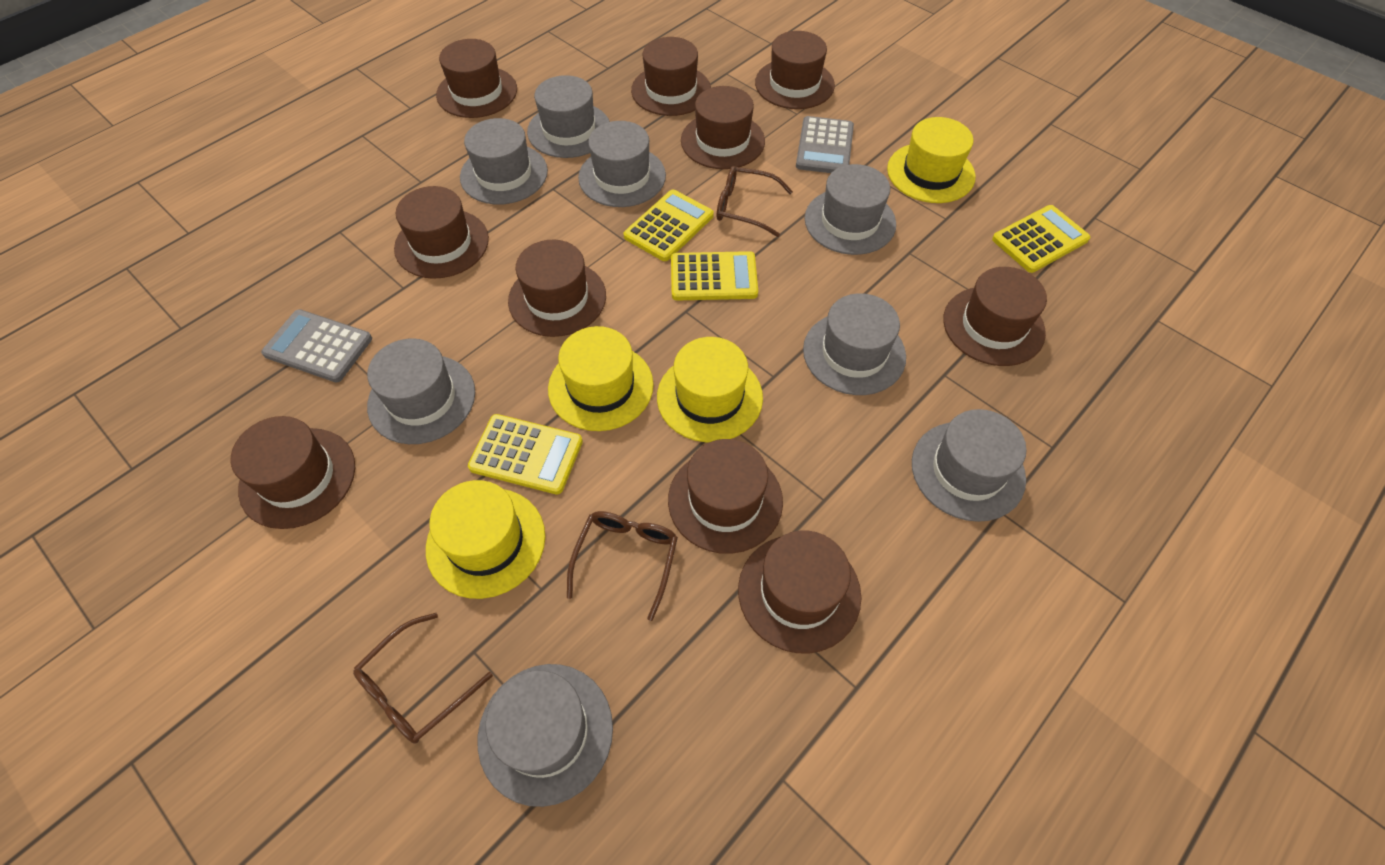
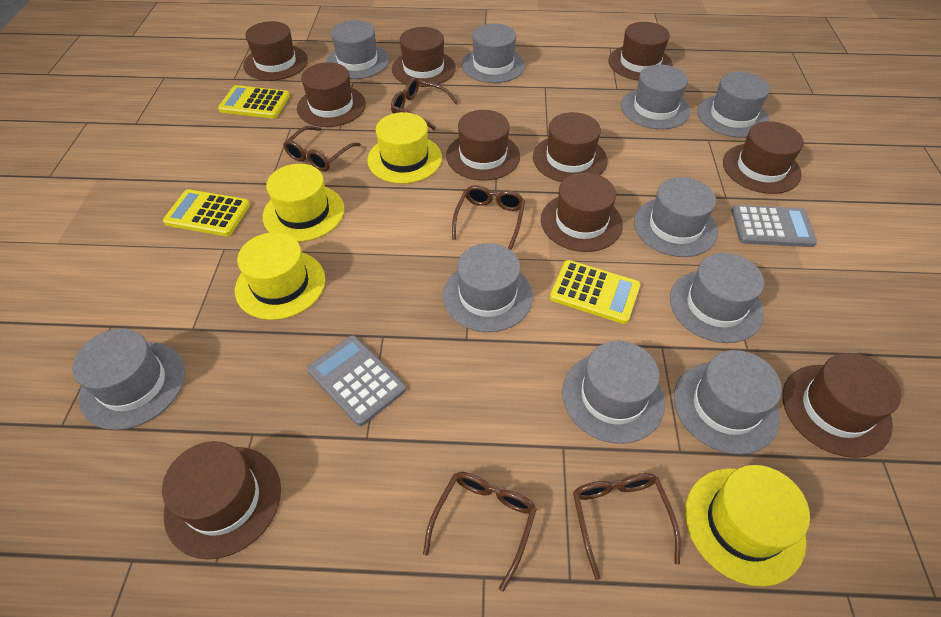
brown glasses: [353,613,493,743] [567,511,678,621] [717,166,793,237] = 3 -> [283,126,361,171] [391,77,458,130] [423,472,537,592] [452,185,525,250] [573,473,681,580] = 5
grey hat: [367,338,475,444] [460,118,548,205] [477,664,613,807] [527,75,610,158] [578,121,666,207] [803,293,906,395] [805,164,896,255] [912,409,1027,522] = 8 -> [72,329,185,430] [326,20,389,79] [443,243,533,332] [462,24,525,83] [562,341,665,444] [621,64,691,129] [634,177,718,257] [670,253,764,343] [674,350,782,455] [697,72,770,138] = 10
yellow calculator: [468,414,583,494] [623,190,714,261] [671,251,758,300] [992,205,1090,273] = 4 -> [163,189,250,236] [218,85,290,119] [550,260,641,324] = 3

